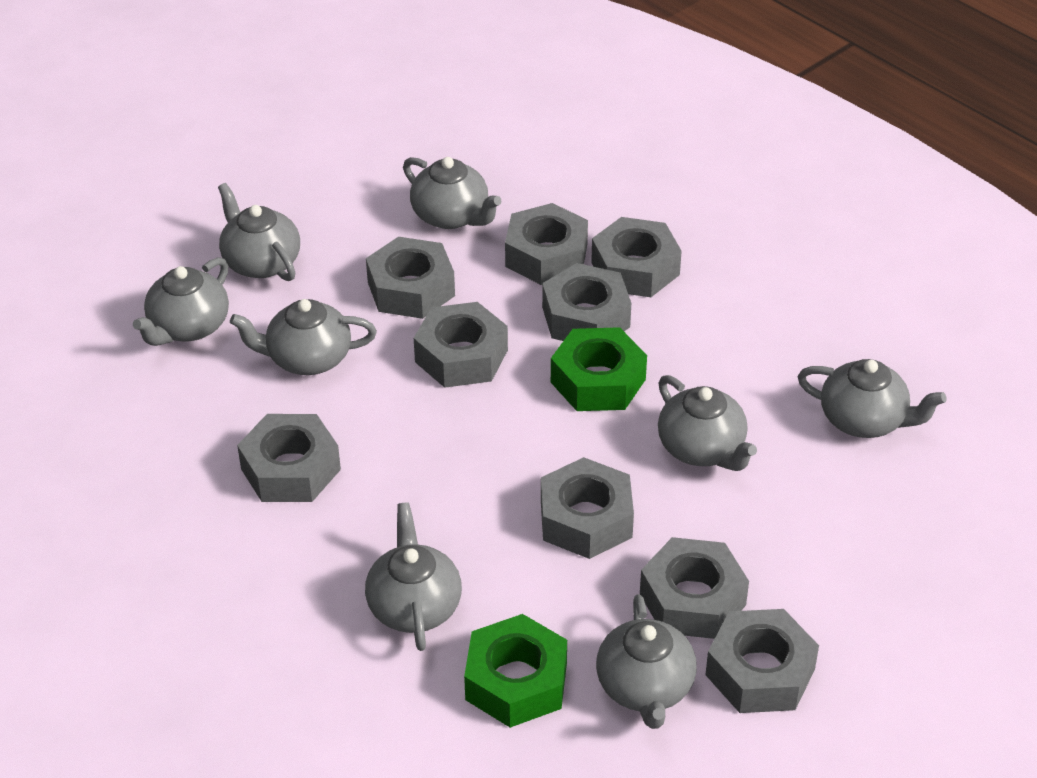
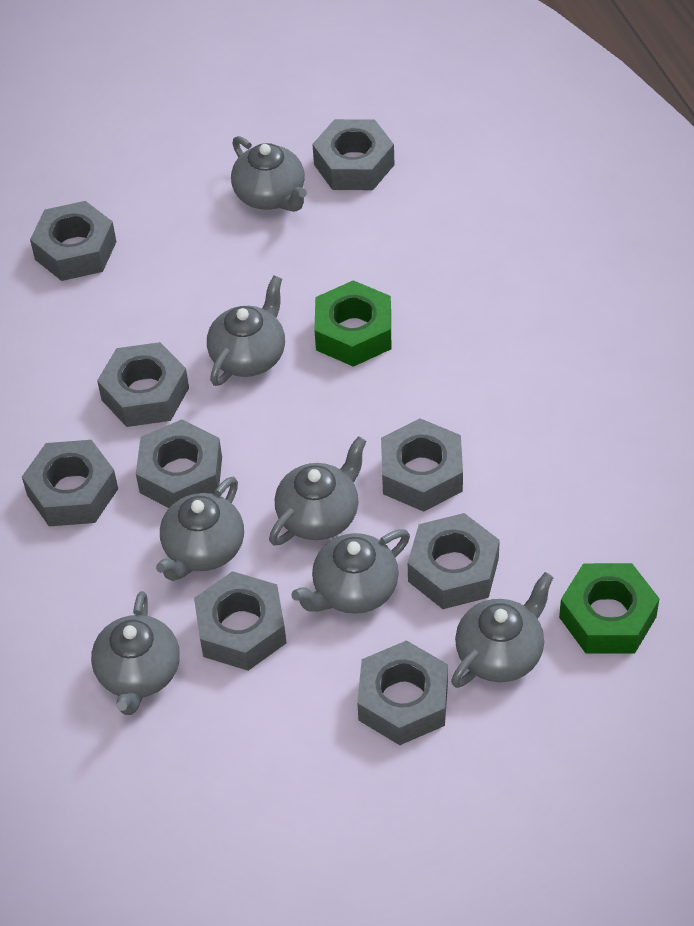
grey teapot: [133,257,229,346] [218,183,300,281] [230,299,377,375] [365,502,462,651] [403,157,502,229] [596,594,697,729] [658,375,757,471] [798,359,947,438] = 8 -> [91,591,180,715] [156,477,244,581] [207,276,285,386] [231,136,307,212] [269,436,367,546] [291,529,410,614] [451,572,554,688] = 7

